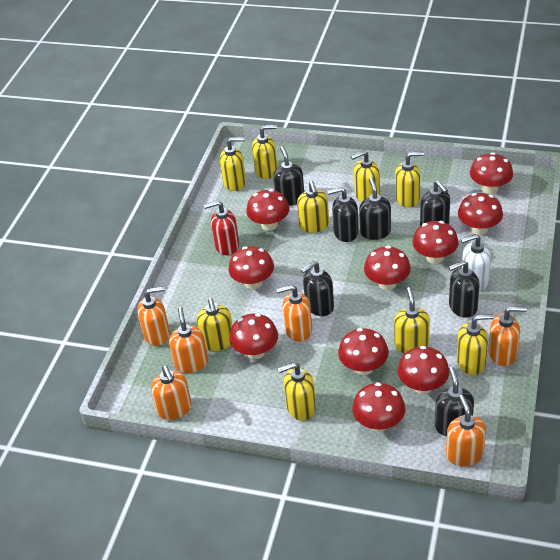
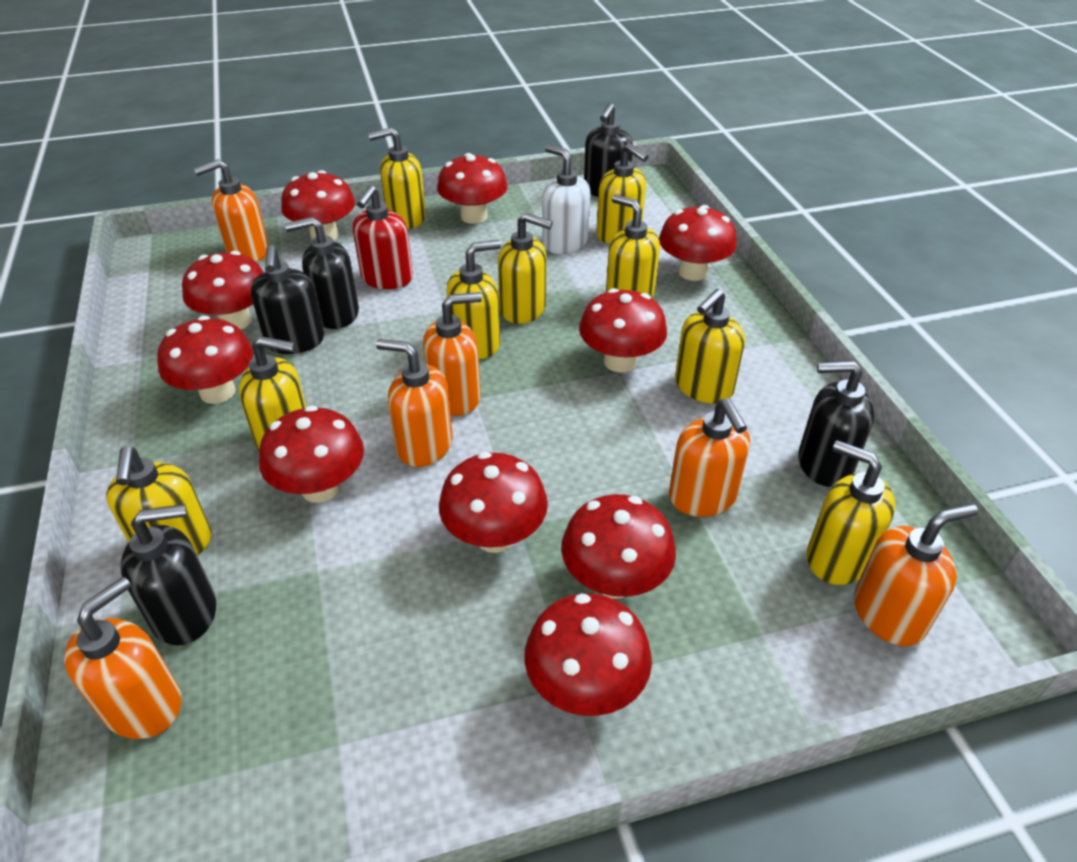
black soap dispenser: [273,146,304,206] [301,261,334,316] [328,187,359,242] [359,178,391,240] [420,180,450,226] [435,367,474,437] [449,260,480,318] = 7 -> [120,504,216,645] [251,245,324,354] [285,217,359,329] [584,103,633,197] [798,361,874,487] = 5

